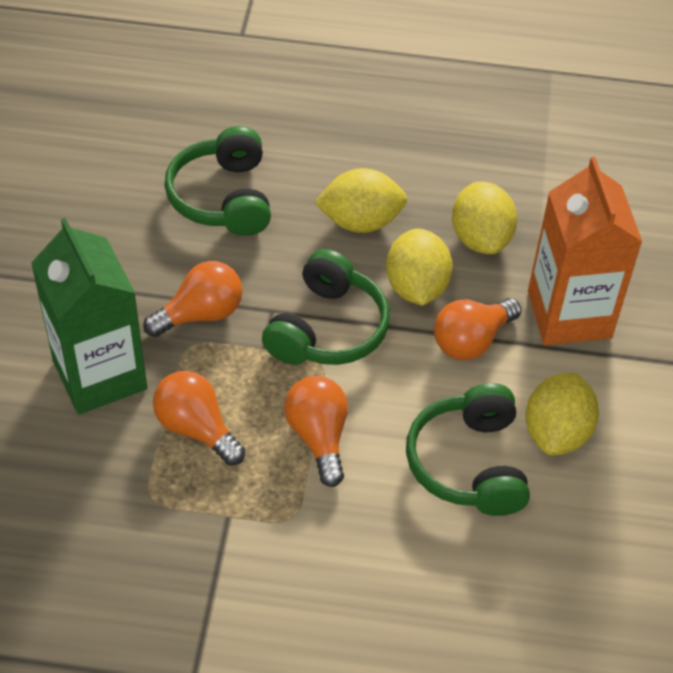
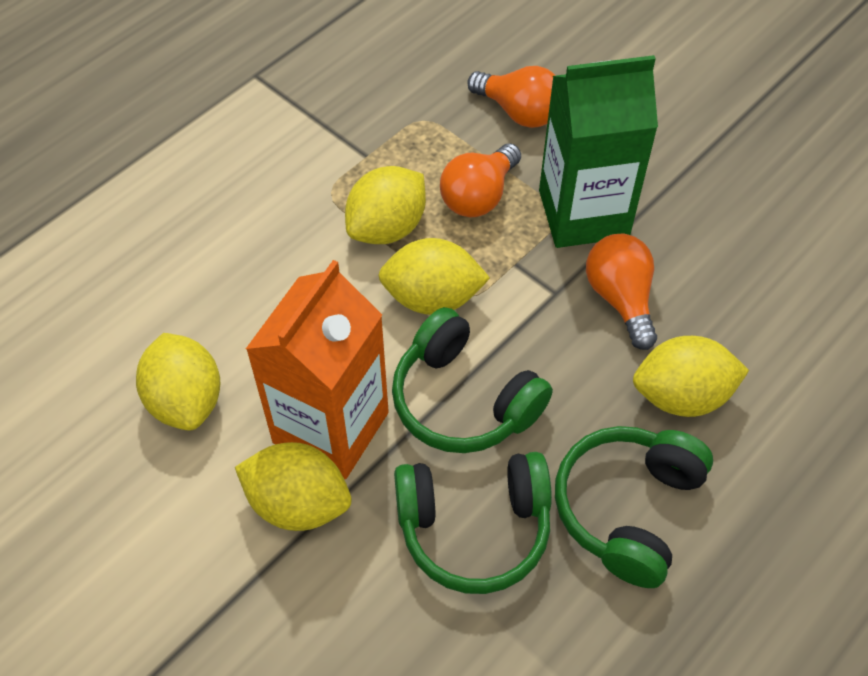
orange light bulb: [143,261,243,337] [153,371,245,465] [284,376,348,487] [434,298,522,360] = 4 -> [440,143,521,217] [467,66,556,128] [586,234,657,350] = 3
yellow lemon: [315,168,407,233] [386,229,453,306] [452,182,517,254] [526,373,599,455] = 4 -> [136,333,220,431] [235,442,352,531] [345,166,426,244] [378,238,490,315] [633,336,749,417] = 5

